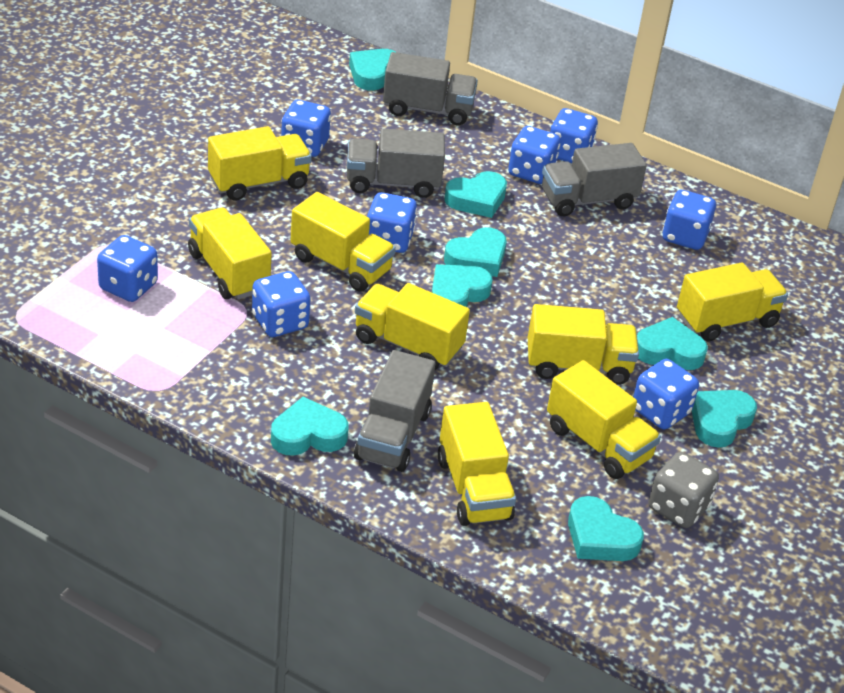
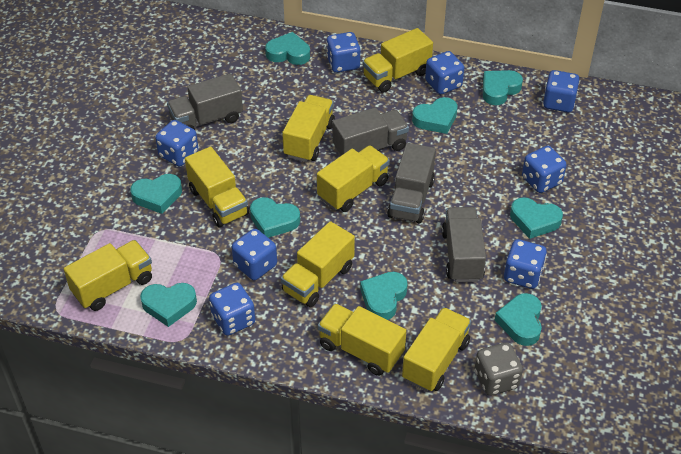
turquoise heart: [271,397,349,456] [349,49,397,91] [432,264,493,307] [444,171,507,218] [444,227,507,277] [568,496,644,561] [637,317,708,370] [692,390,757,448] = 8 -> [130,174,182,214] [140,283,197,327] [250,197,300,238] [265,32,310,65] [360,272,408,320] [412,97,458,134] [483,70,523,105] [495,293,542,346] [510,197,563,239] = 9

